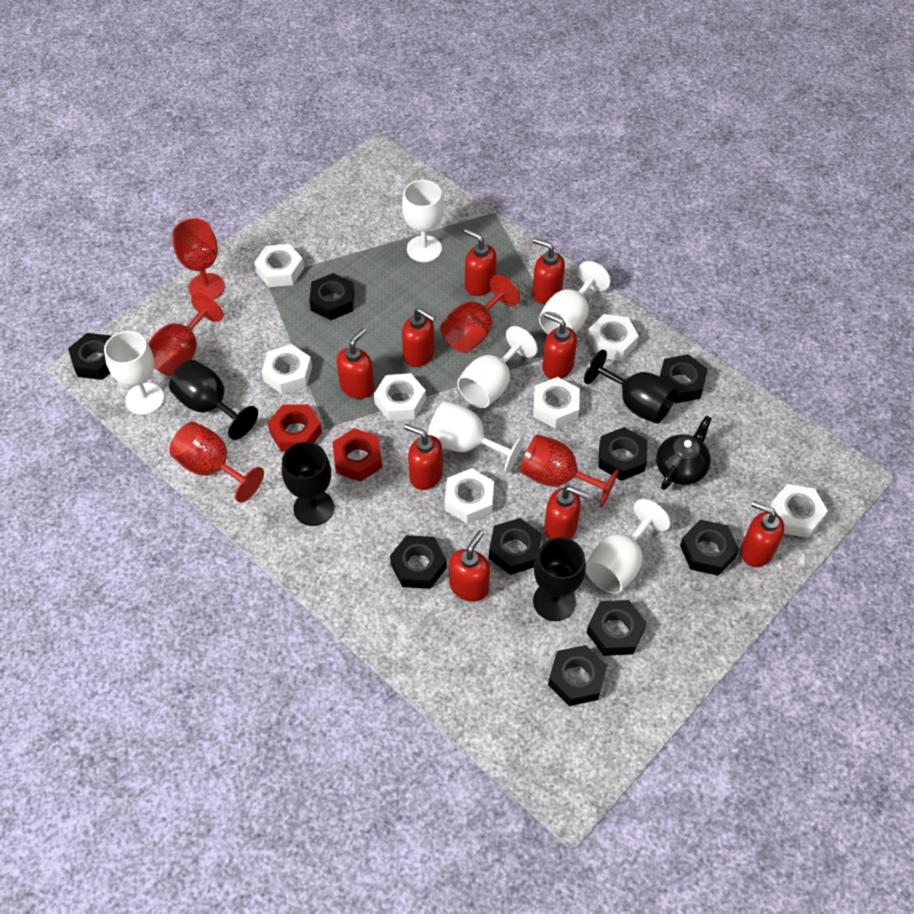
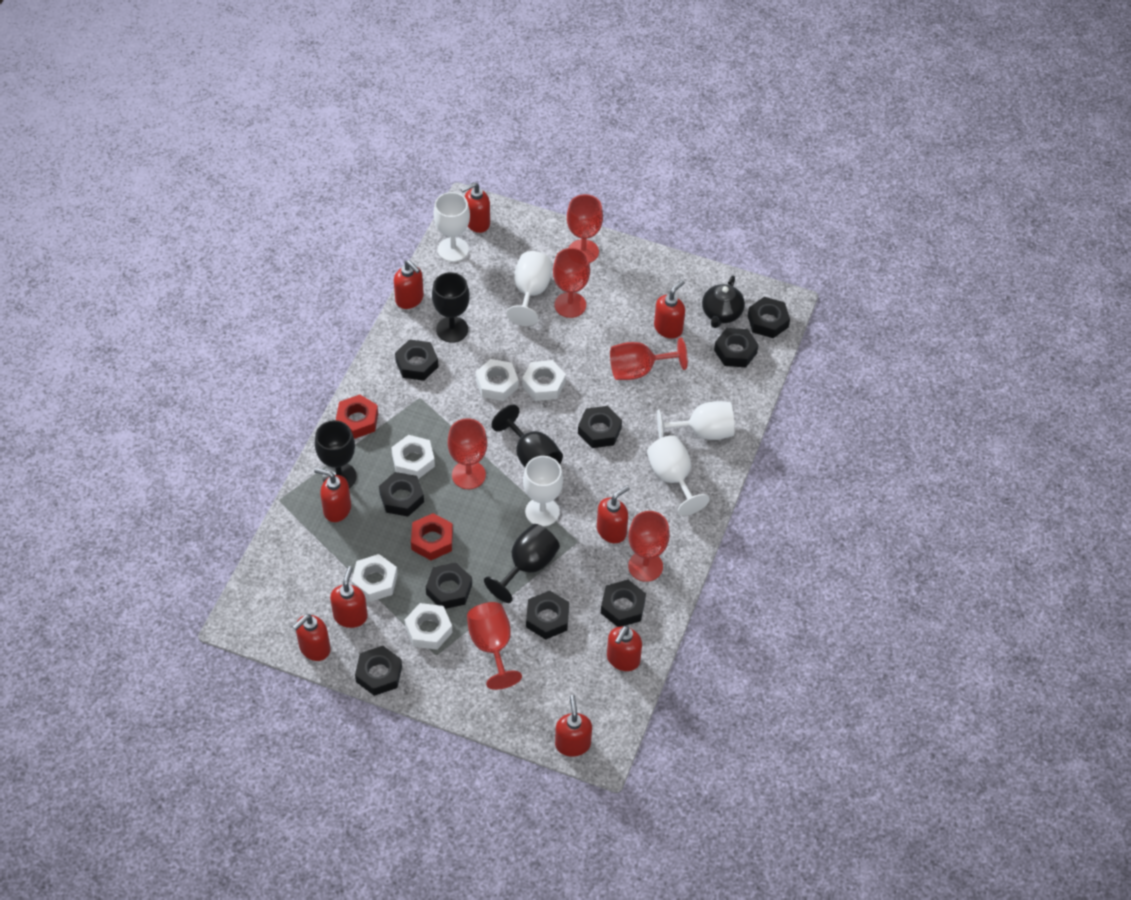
red goblet: [148,293,223,376] [169,422,264,503] [172,218,225,299] [441,275,520,353] [520,434,619,507] = 5 -> [448,418,487,489] [467,602,522,690] [553,248,590,318] [567,194,603,263] [610,337,688,380] [628,511,670,582] = 6
white goblet: [104,331,164,415] [402,180,444,262] [428,401,524,473] [457,326,538,408] [539,261,611,334] [585,499,671,594] = 6 -> [434,192,470,262] [507,251,552,326] [523,456,563,527] [647,435,710,516] [657,401,735,440] = 5
white nut: [254,244,304,287] [261,344,312,394] [374,373,426,421] [445,468,494,524] [533,377,580,428] [587,314,639,361] [770,484,828,538] = 7 -> [351,554,397,602] [391,435,435,479] [405,603,452,650] [476,359,518,401] [522,360,566,401] = 5

